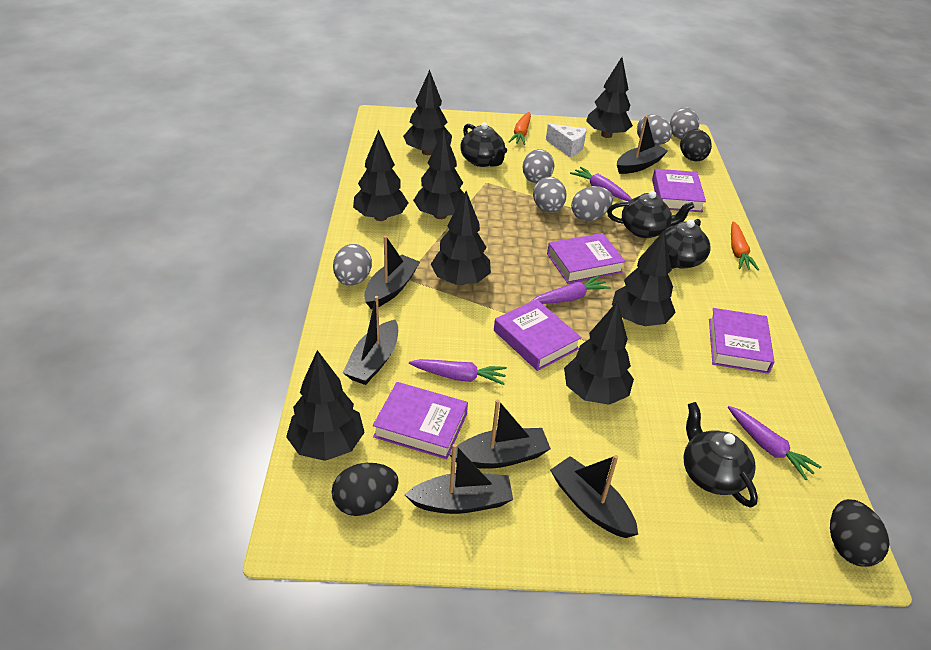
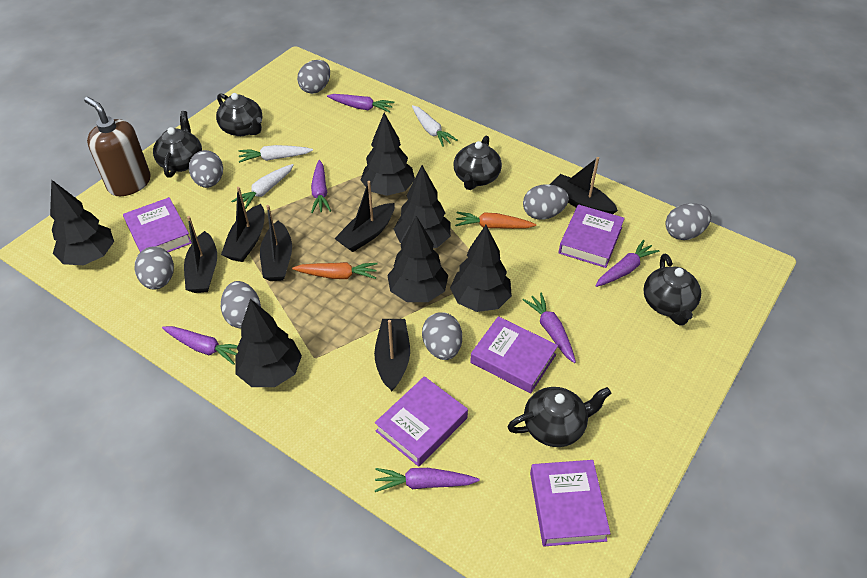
black egg: [332,463,399,516] [680,129,712,161] [830,499,890,567] = 3 -> none = 0
black teapot: [460,122,507,167] [607,191,694,238] [664,219,711,269] [683,402,758,508] = 4 -> [153,111,202,178] [216,93,262,136] [453,136,502,190] [508,387,611,447] [643,254,701,326] = 5
black tree: [286,350,365,461] [353,130,408,221] [403,70,452,155] [413,129,464,219] [431,191,491,285] [564,301,634,405] [586,57,633,138] [612,231,676,326] = 8 -> [50,179,114,265] [235,299,302,387] [361,113,415,196] [387,216,448,302] [394,165,451,248] [450,225,512,312] = 6
brown soap dispenser: none = 0 -> [84,97,151,196] = 1
grey egg: [333,244,372,286] [523,149,554,183] [533,177,566,213] [571,186,613,221] [637,114,672,145] [670,107,699,139] = 6 -> [135,246,174,290] [189,150,223,188] [221,281,261,329] [297,60,330,94] [422,312,462,360] [523,184,569,220] [665,203,712,240] = 7
purple carrot: [409,359,507,385] [530,275,611,304] [570,167,632,201] [728,406,821,480] = 4 -> [162,326,238,365] [311,160,331,213] [327,94,395,113] [375,468,480,492] [523,293,576,363] [595,240,660,287] = 6
white carrot: none = 0 -> [231,164,294,210] [239,145,313,163] [412,105,457,147] = 3
white cheese: [546,124,587,157] = 1 -> none = 0

